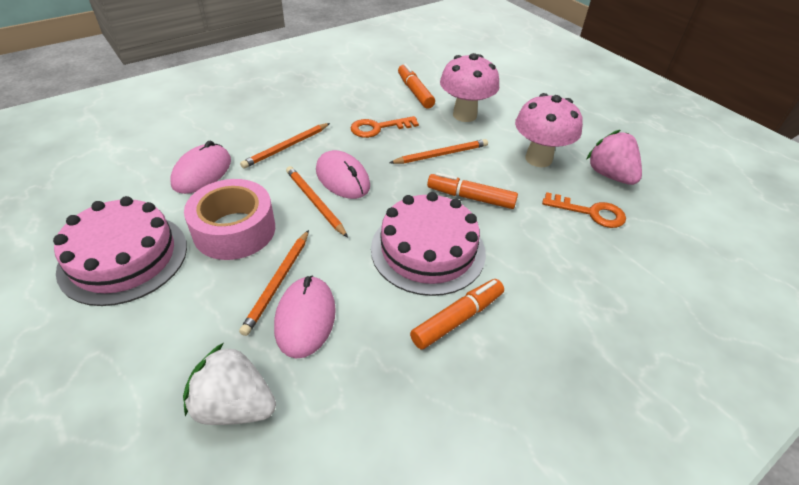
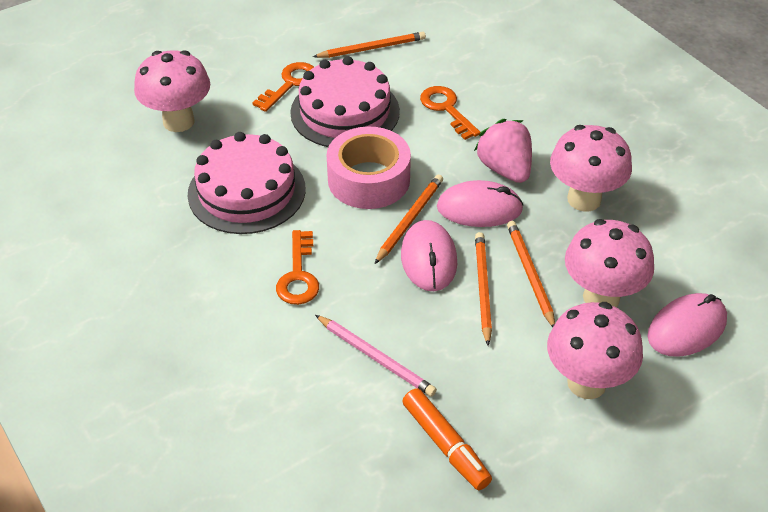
orange key: [351,116,419,138] [542,192,626,228] = 2 -> [252,62,314,112] [276,230,319,305] [420,86,480,140] = 3
orange marker: [398,63,435,109] [410,279,504,349] [427,172,518,209] = 3 -> [402,388,492,490] = 1
pink mushroom: [440,53,499,122] [515,93,583,167] = 2 -> [134,50,210,132] [547,302,643,399] [550,125,632,211] [565,219,654,307] = 4
pink pencil: none = 0 -> [315,315,437,397] = 1
white strawberry: [183,343,276,425] = 1 -> none = 0

